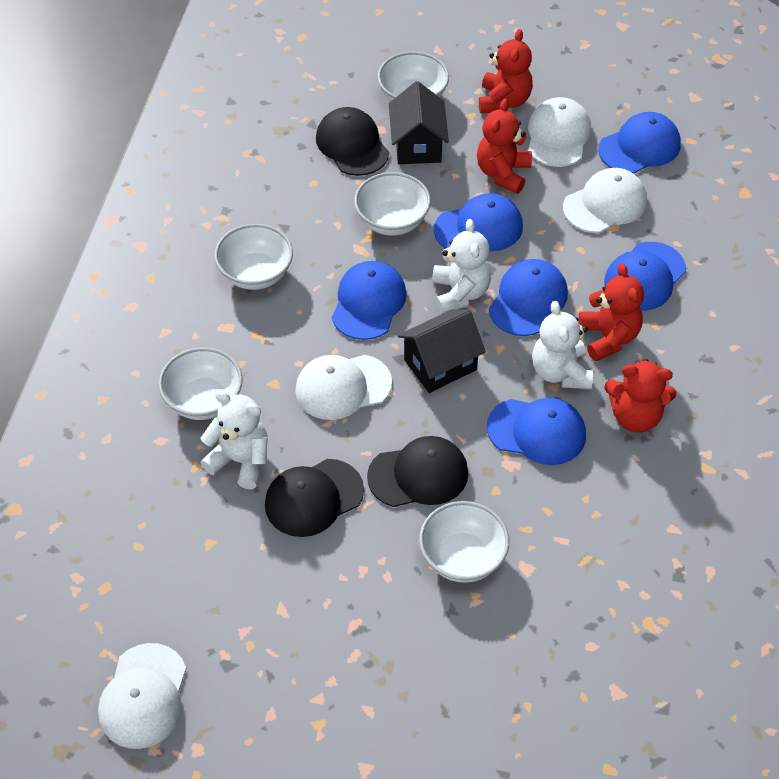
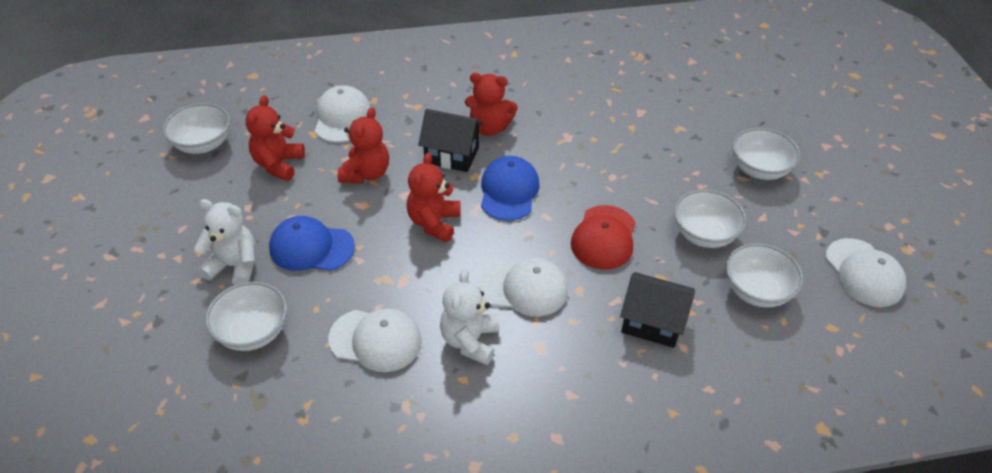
black cap: [265,459,364,537] [316,107,389,176] [367,436,468,507] = 3 -> none = 0
blue cap: [332,261,407,340] [434,193,523,251] [487,398,586,465] [489,259,568,336] [598,112,681,174] [604,242,686,311] = 6 -> [269,216,355,271] [481,156,540,221] = 2
red cap: none = 0 -> [571,205,636,270] = 1
white teddy bear: [201,391,268,489] [432,219,491,314] [532,301,593,389] = 3 -> [194,199,255,285] [440,269,499,365] = 2

